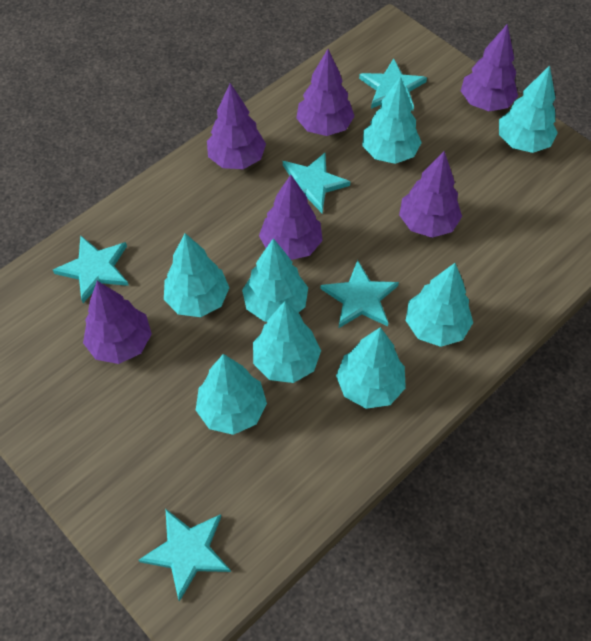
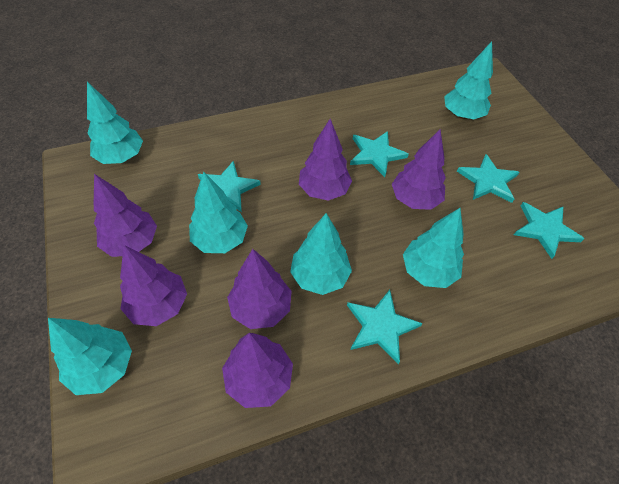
turquoise tree: [164,233,229,317] [196,354,267,435] [242,238,308,322] [253,301,321,383] [336,327,406,409] [362,76,422,164] [406,263,473,347] [499,65,558,153] = 8 -> [48,318,132,395] [87,82,143,164] [189,172,248,253] [290,213,352,295] [403,208,464,288] [444,41,493,119] = 6

